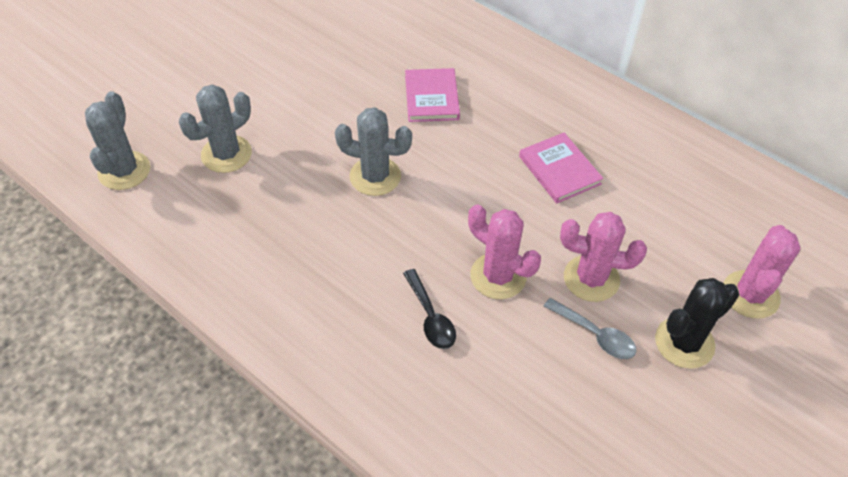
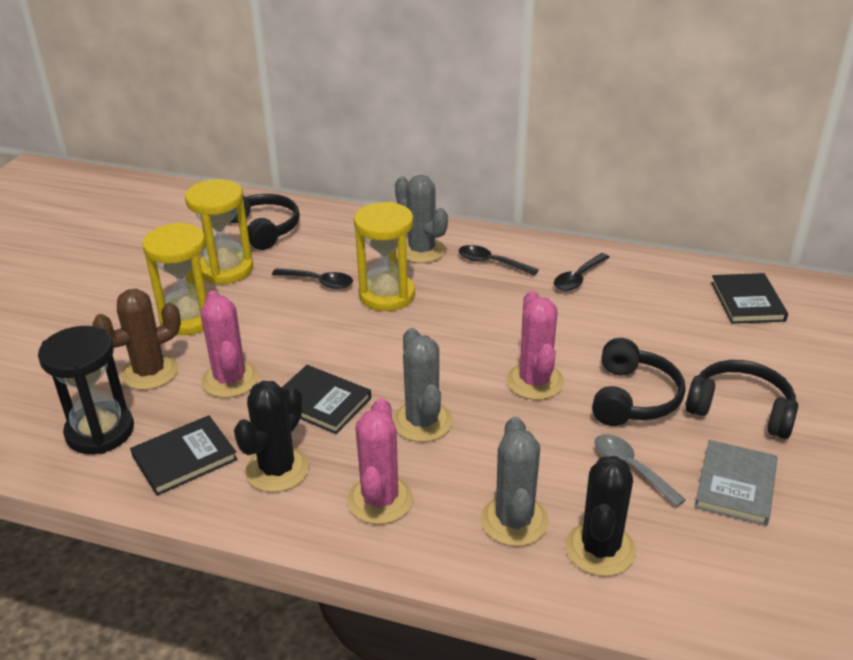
black book: none = 0 -> [130,415,238,496] [282,365,371,434] [711,273,788,324] = 3
black cactus: [655,278,739,369] = 1 -> [234,381,309,492] [565,456,636,576] = 2
black headphones: none = 0 -> [230,194,300,250] [592,338,686,426] [685,360,798,439] = 3
black hourglass: none = 0 -> [38,326,134,454] = 1
black spoon: [403,269,456,349] = 1 -> [272,268,353,289] [458,245,539,276] [554,253,610,291] = 3
brown cactus: none = 0 -> [92,289,181,390] = 1
grey book: none = 0 -> [695,440,777,526] = 1
pink book: [405,68,460,122] [519,133,603,204] = 2 -> none = 0
yellow hourglass: none = 0 -> [142,222,207,335] [185,179,253,285] [354,202,415,311] = 3

